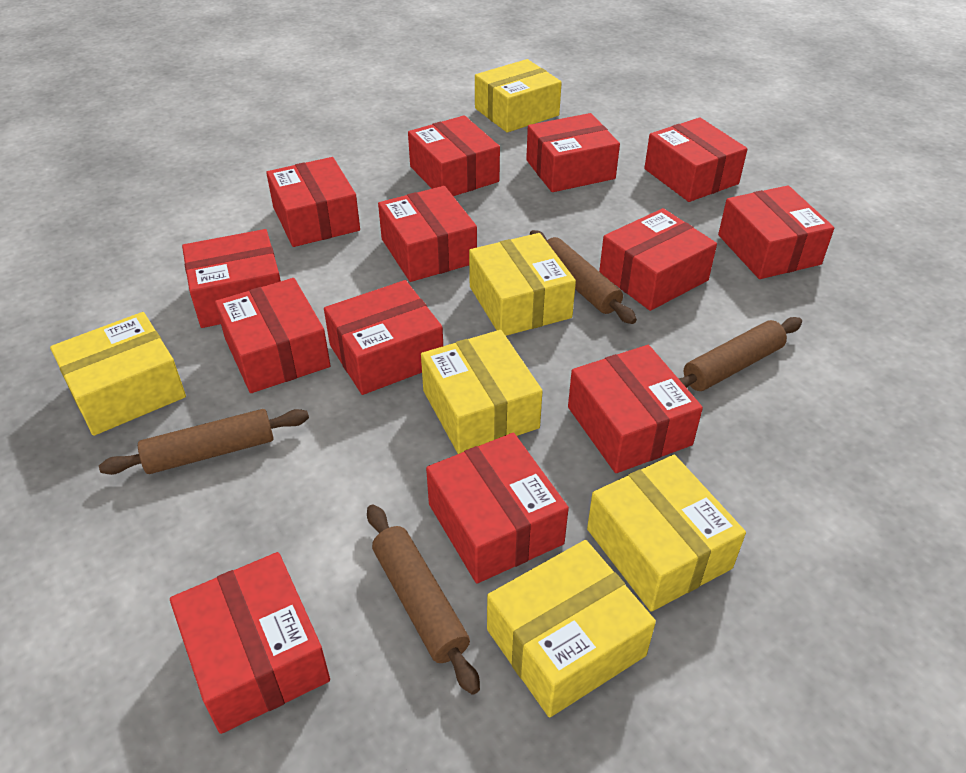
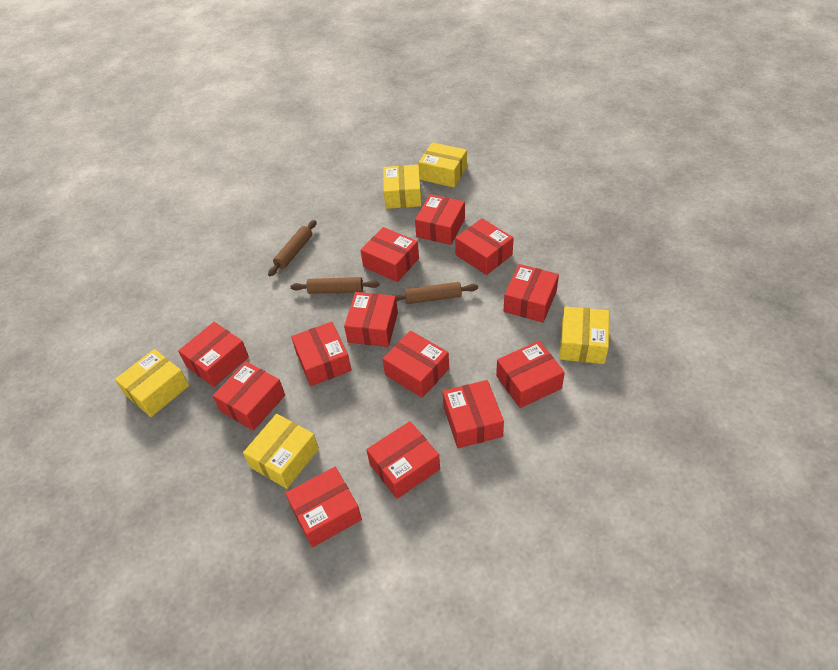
brown rolling pin: [99,409,309,475] [367,504,480,695] [530,230,637,324] [678,317,802,391] = 4 -> [268,220,316,276] [291,277,379,294] [394,282,478,304] = 3
yellow box: [50,312,186,436] [421,330,543,454] [469,233,576,336] [475,59,562,133] [487,540,656,717] [587,455,746,612] = 6 -> [115,349,189,417] [243,414,319,489] [383,164,422,209] [418,142,467,188] [560,306,609,364] = 5

